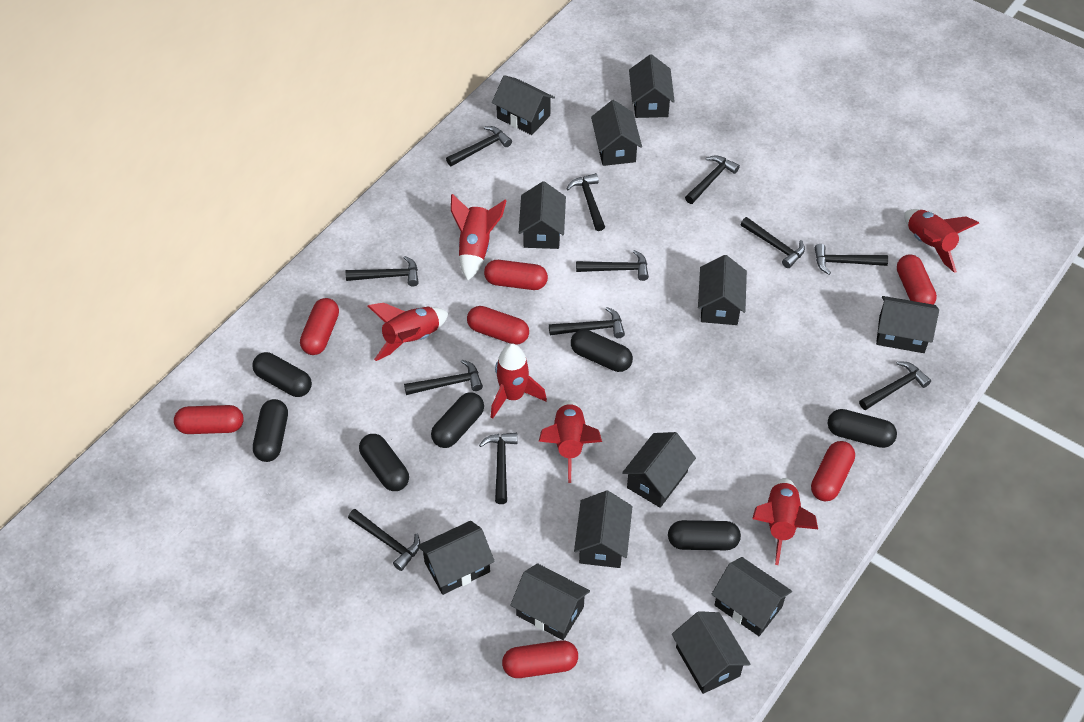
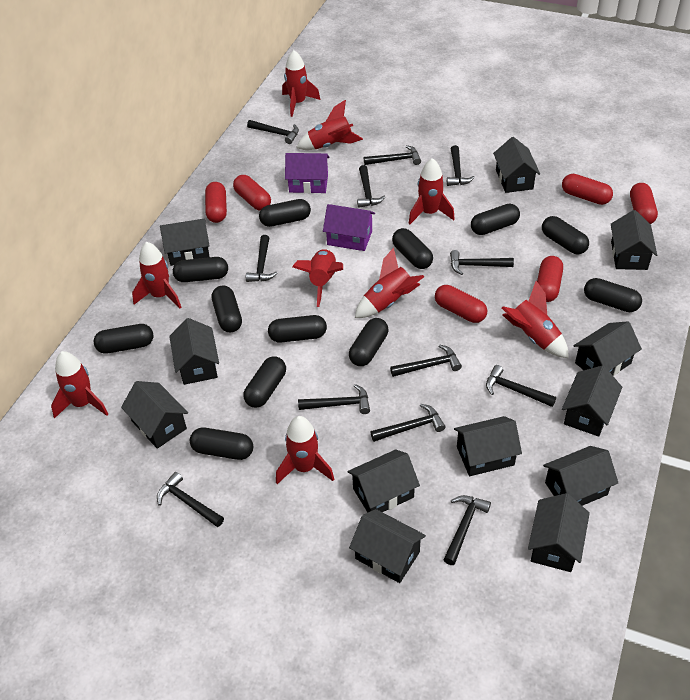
black capsule: [252,352,312,397] [253,399,288,462] [359,434,409,491] [431,392,484,448] [571,329,633,372] [668,520,741,550] [828,409,897,448] = 7 -> [93,324,153,354] [173,257,228,282] [190,427,253,460] [212,285,242,332] [243,357,286,408] [259,199,311,227] [268,315,327,343] [349,318,388,366] [392,228,433,269] [471,204,520,235] [542,216,589,254] [584,278,642,312] = 12
purple house: none = 0 -> [285,153,330,193] [323,204,375,251] = 2
red capsule: [174,405,244,434] [300,298,339,355] [467,306,529,345] [484,260,548,290] [502,640,578,678] [811,441,855,501] [897,254,937,305] = 7 -> [205,182,227,223] [233,175,271,211] [435,285,487,323] [537,256,563,302] [562,174,613,205] [630,183,658,224] = 6
red rocket: [368,303,448,361] [451,194,507,280] [491,343,547,419] [539,400,602,483] [752,478,818,565] [904,209,979,273] = 6 -> [51,351,108,419] [132,242,181,309] [276,416,334,484] [282,50,320,117] [292,249,343,307] [296,100,363,150] [355,248,424,318] [409,158,455,224] [502,281,569,358] = 9

